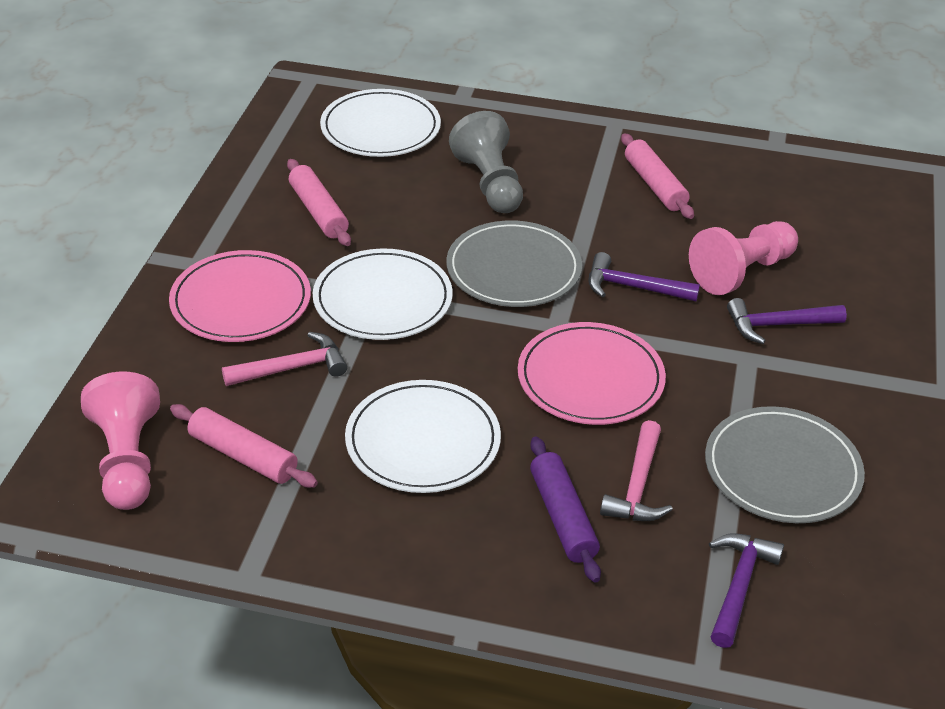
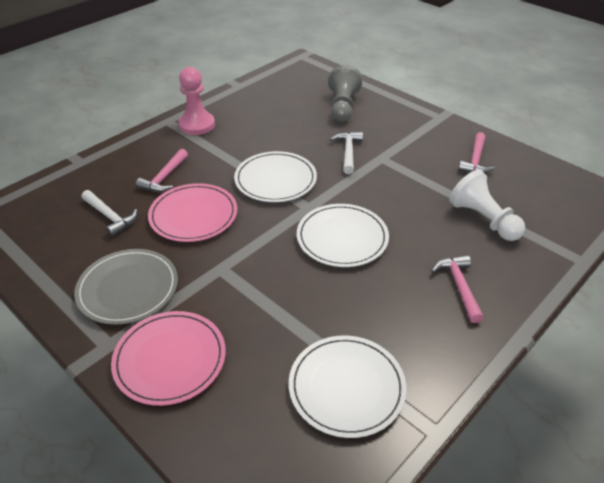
grey plate: [446,221,582,307] [705,406,865,523] = 2 -> [74,249,178,325] = 1
pink hammer: [222,332,347,386] [600,420,673,521] = 2 -> [136,149,188,192] [431,255,484,323] [458,132,495,173] = 3
pink pawn: [81,372,160,510] [689,221,798,295] = 2 -> [178,67,215,135] = 1
pink rolling pin: [170,404,318,488] [287,159,351,246] [621,133,694,219] = 3 -> none = 0
purple hammer: [589,252,700,301] [709,533,784,648] [727,298,847,344] = 3 -> none = 0
purple rolling pin: [530,437,601,583] = 1 -> none = 0
white hammer: none = 0 -> [81,190,137,237] [330,132,363,174] = 2
white pawn: none = 0 -> [449,170,525,241] = 1

